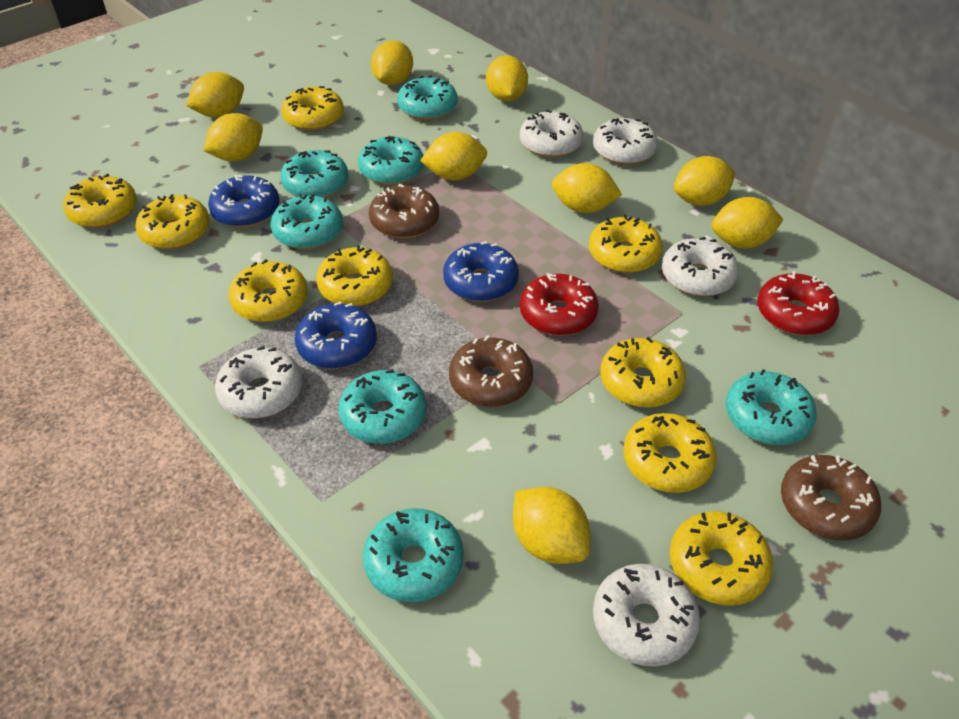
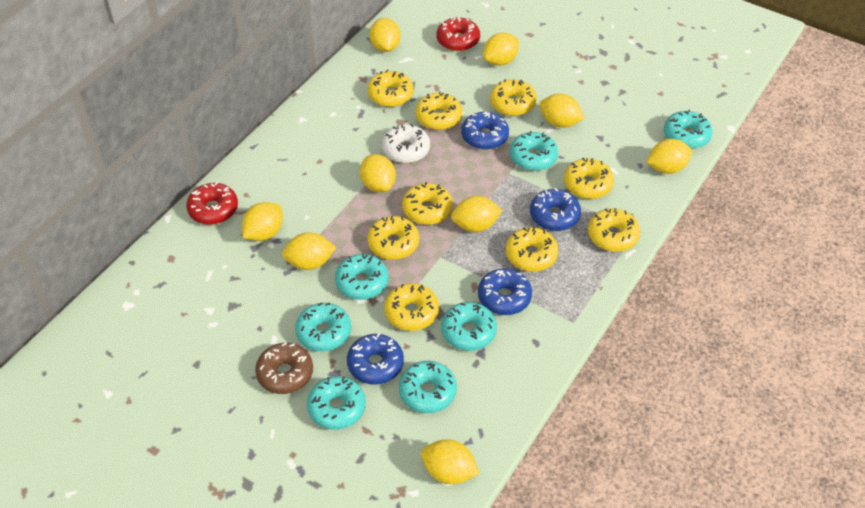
blue donut: [208,175,280,228] [295,301,377,369] [443,241,519,302] = 3 -> [347,333,404,385] [461,112,509,150] [478,268,532,315] [530,188,581,231] = 4
brown donut: [369,184,439,239] [449,335,533,407] [781,455,881,541] = 3 -> [255,343,313,394] = 1
white donut: [215,346,302,418] [520,110,583,158] [593,118,658,165] [593,564,700,666] [662,237,739,296] = 5 -> [382,124,430,163] = 1

